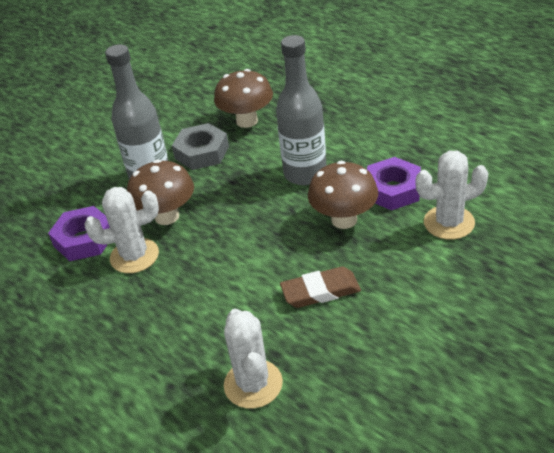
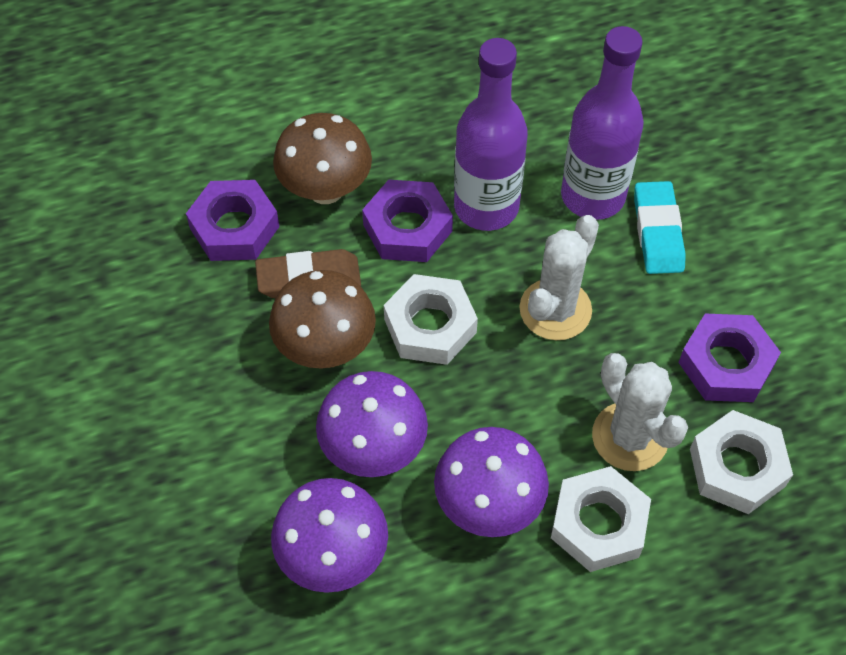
brown mushroom: [127,160,194,225] [214,69,273,128] [308,161,378,229] = 3 -> [269,270,376,369] [273,113,372,204] = 2
grey bottle: [105,44,168,179] [276,35,327,185] = 2 -> none = 0
grey nut: [172,123,229,170] = 1 -> none = 0
purple bottle: none = 0 -> [454,38,528,231] [561,26,644,220] = 2
purple mushroom: none = 0 -> [271,478,388,593] [316,371,428,477] [434,427,549,537] = 3
purple nut: [48,206,110,261] [367,157,421,211] = 2 -> [186,180,280,261] [362,180,453,262] [678,314,781,402] = 3
turquoise eraser: none = 0 -> [634,181,686,274] = 1
white cactus: [84,187,159,273] [224,309,283,409] [416,151,489,240] = 3 -> [519,215,599,340] [592,353,688,471] = 2
white nut: none = 0 -> [384,274,478,365] [551,466,651,572] [690,410,793,514] = 3

